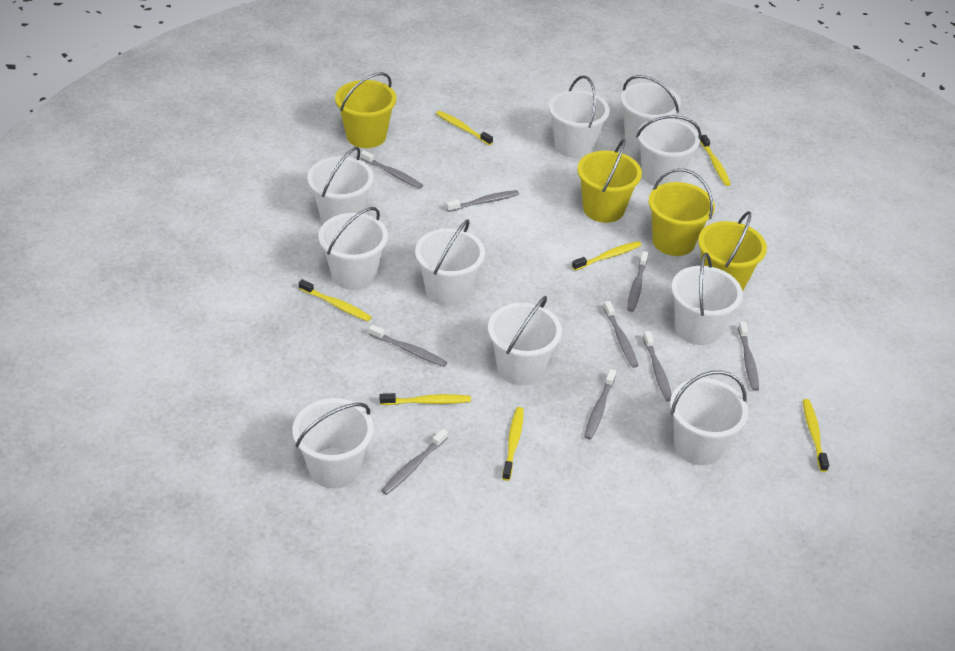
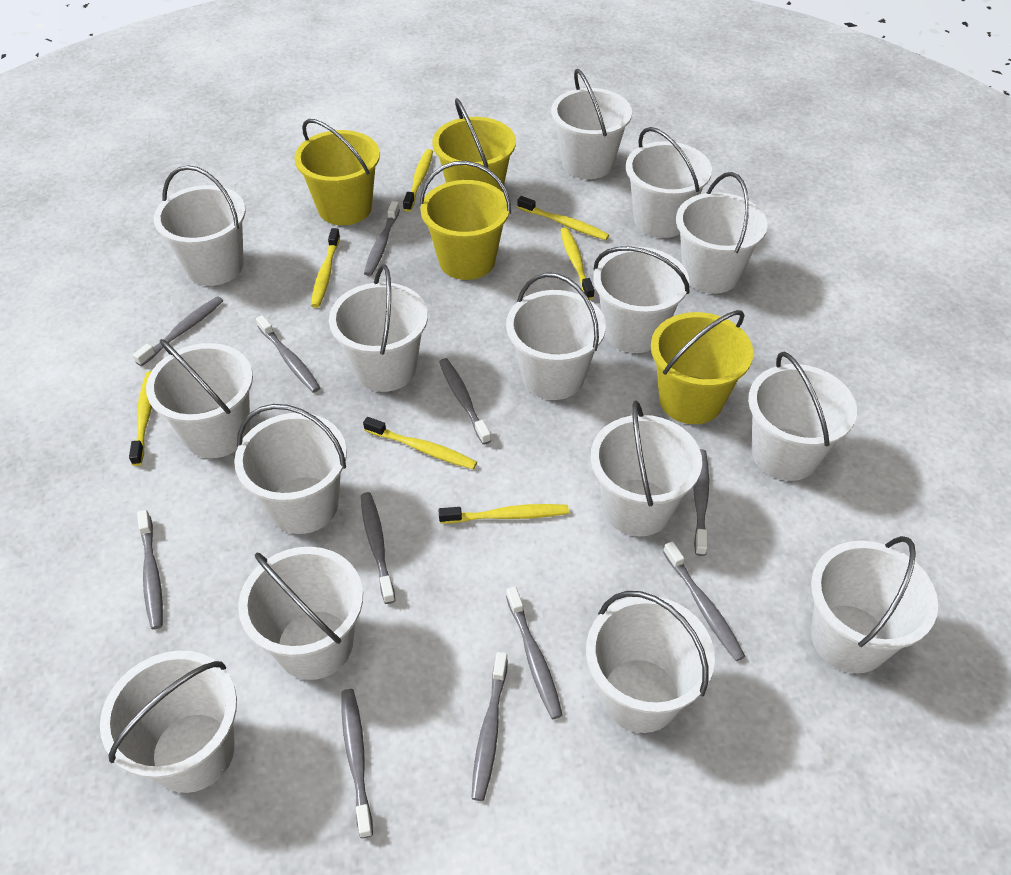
grey toothbrush: [361,150,423,189] [369,325,447,367] [381,429,448,495] [446,190,519,212] [584,369,616,440] [603,301,639,368] [627,251,648,312] [643,331,672,402] [738,321,759,391] = 9 -> [133,296,223,366] [137,510,163,630] [256,315,320,393] [342,689,373,838] [361,492,395,604] [364,201,400,276] [439,358,491,445] [471,652,508,801] [506,586,563,719] [663,541,746,661] [693,449,709,556] = 11
white bucket: [292,398,374,489] [307,147,374,223] [318,207,388,290] [415,219,485,306] [488,296,562,386] [549,75,610,158] [621,75,681,149] [636,115,701,186] [670,371,748,465] [671,253,743,345] = 10 -> [100,650,237,793] [146,339,253,458] [154,165,246,286] [234,404,347,534] [238,547,363,680] [329,264,428,392] [506,273,606,400] [551,69,632,179] [586,591,715,733] [590,400,702,536] [593,246,690,353] [626,127,712,238] [676,172,768,294] [748,352,857,481] [811,536,938,673] = 15

